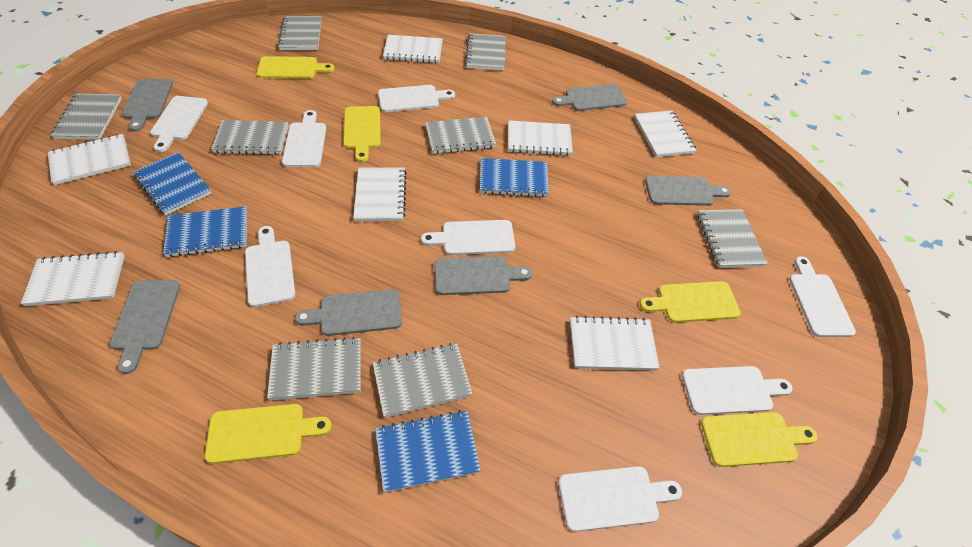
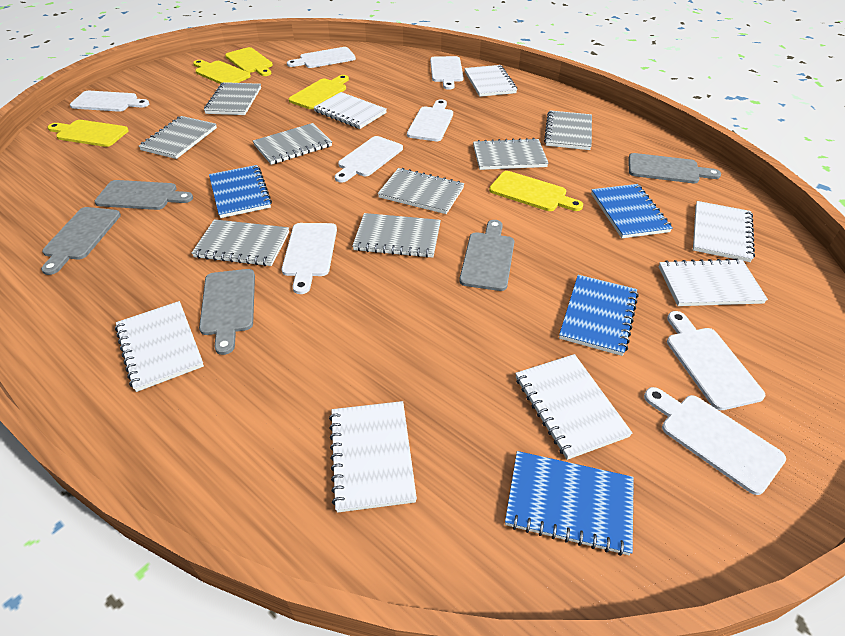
grey cutting board: [110,280,180,374] [122,79,173,132] [295,289,402,336] [435,256,532,295] [552,84,627,111] [645,176,731,206] = 6 -> [41,207,121,275] [95,180,193,210] [199,269,255,355] [459,220,514,291] [628,153,721,183] = 5

